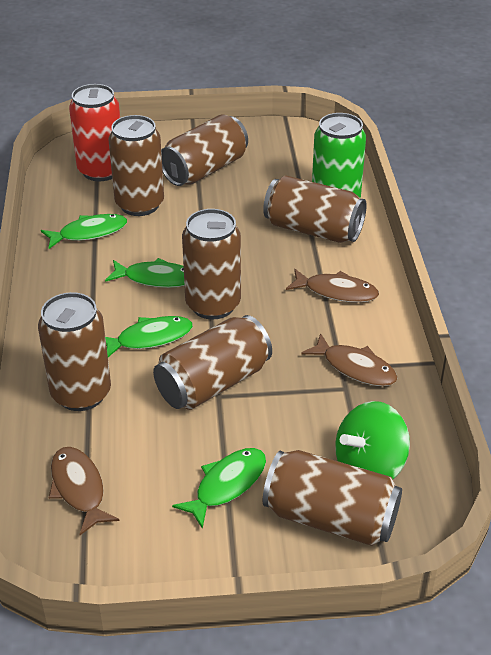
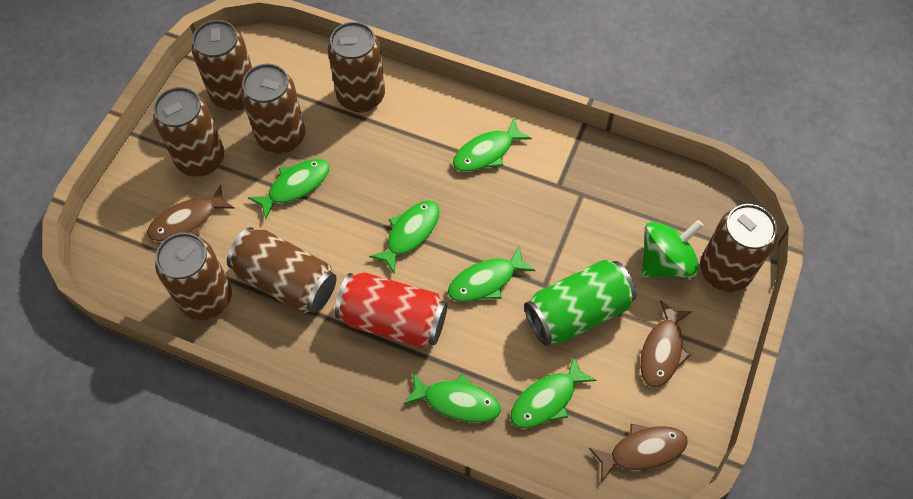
green fish: [41,214,127,249] [105,258,184,288] [105,316,193,357] [172,448,266,529] = 4 -> [248,159,330,219] [369,200,440,274] [404,372,501,423] [448,246,536,302] [453,118,532,172] [510,356,597,428] = 6

